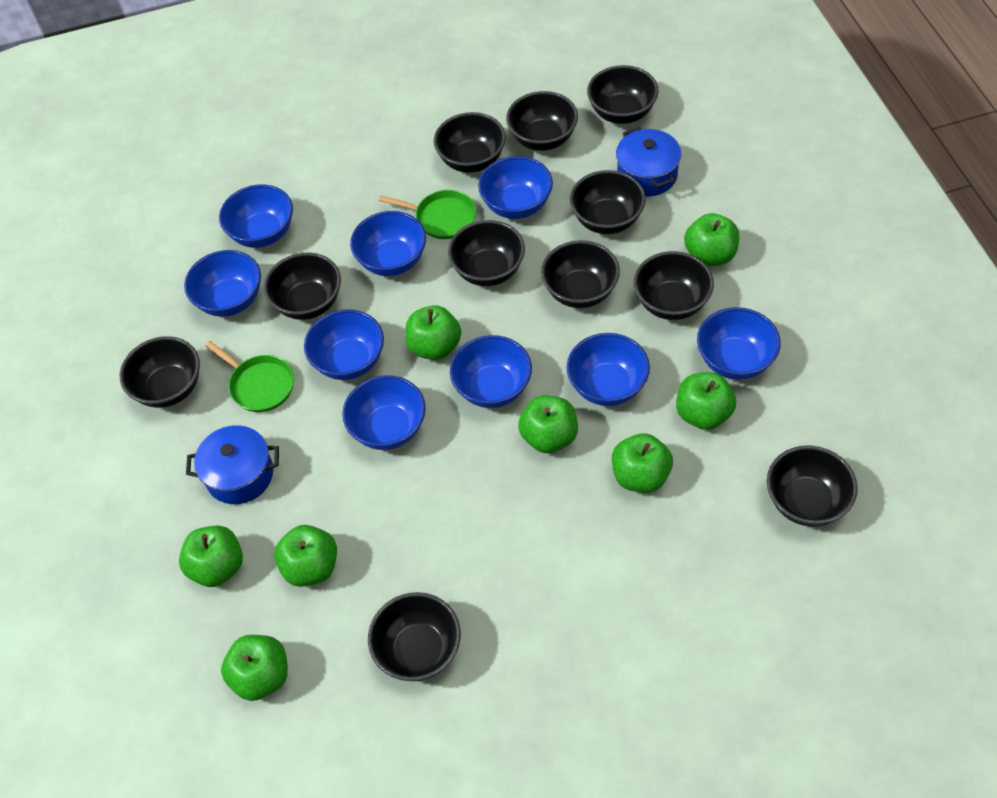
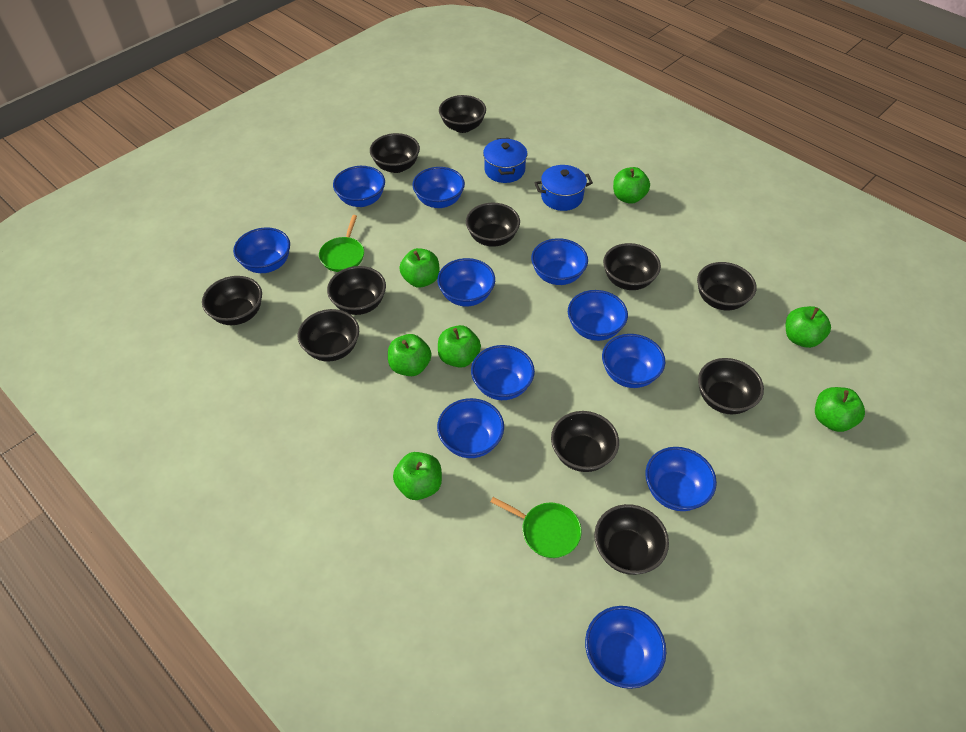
blue bowl: [184,250,261,317] [219,185,293,248] [304,309,384,380] [342,375,426,450] [350,211,426,276] [450,335,532,408] [478,156,553,219] [566,333,650,406] [697,307,781,380] = 9 -> [233,227,290,273] [333,166,385,207] [412,167,465,208] [437,258,495,306] [437,398,504,458] [471,345,535,400] [531,238,588,285] [568,290,628,341] [585,606,666,689] [602,334,665,388] [645,447,717,511] = 11
green apple: [179,526,243,587] [221,635,288,701] [274,525,337,587] [405,305,461,360] [518,396,578,453] [612,433,673,493] [676,372,736,430] [684,213,739,266] = 8 -> [388,334,431,376] [393,452,442,500] [399,248,440,288] [438,325,481,368] [613,167,650,204] [786,306,831,348] [815,387,865,432] = 7

